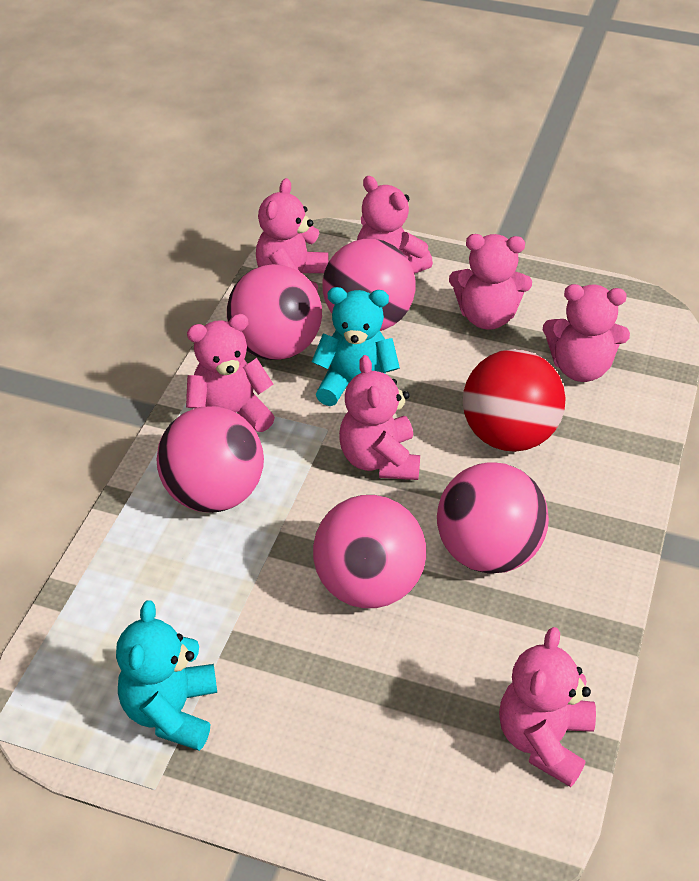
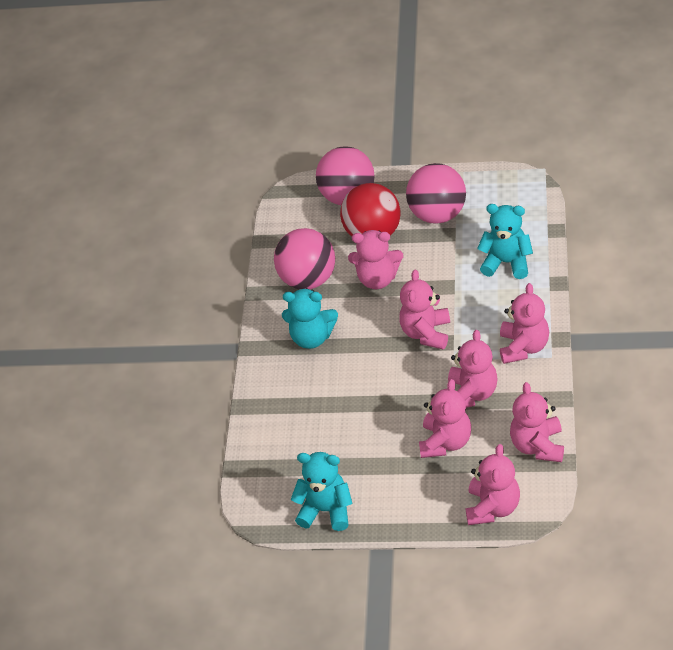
pink ball: [157,406,264,513] [227,264,322,360] [313,495,426,608] [322,239,415,331] [437,462,549,574] = 5 -> [274,228,335,289] [316,146,375,205] [406,163,466,224] = 3
turquoise teddy bear: [116,600,217,751] [312,287,400,406] = 2 -> [282,288,338,349] [291,452,353,531] [477,204,533,279] = 3

